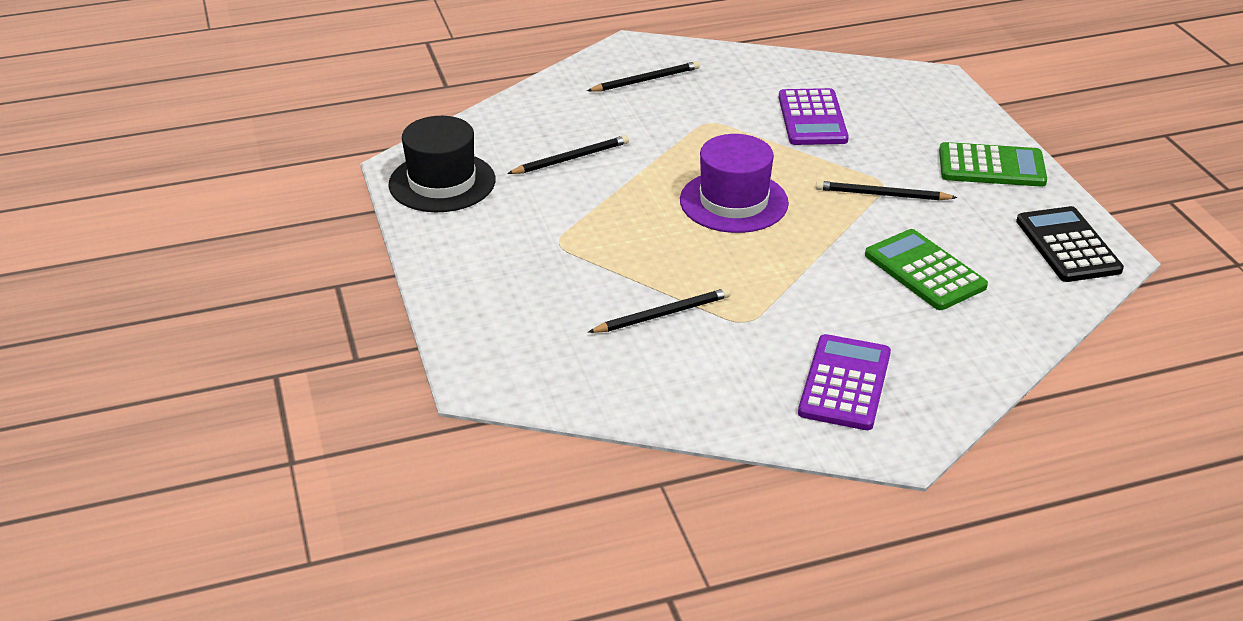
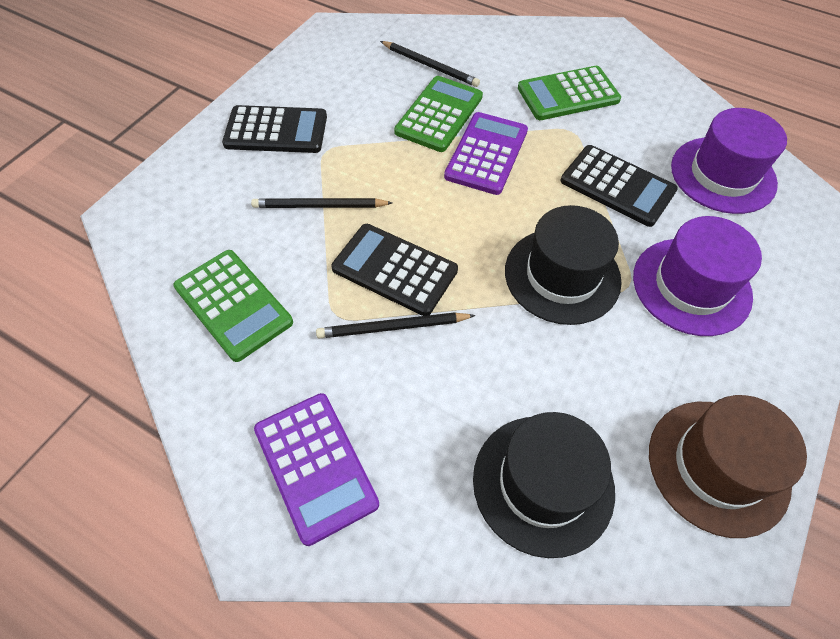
black calculator: [1016,206,1124,282] = 1 -> [222,105,327,153] [331,224,458,316] [560,145,678,227] = 3
black hat: [389,116,495,212] = 1 -> [473,412,615,558] [505,205,622,325] = 2
black pencil: [507,135,629,174] [587,61,700,92] [588,288,731,333] [815,181,957,201] = 4 -> [251,198,392,208] [316,312,475,338] [380,41,480,87] = 3
brown hat: none = 0 -> [649,395,807,538] = 1
green calculator: [865,229,988,310] [939,142,1047,187] = 2 -> [173,250,293,362] [394,76,483,152] [518,66,621,120] = 3
purple hat: [680,134,789,233] = 1 -> [633,216,762,336] [671,108,787,214] = 2

